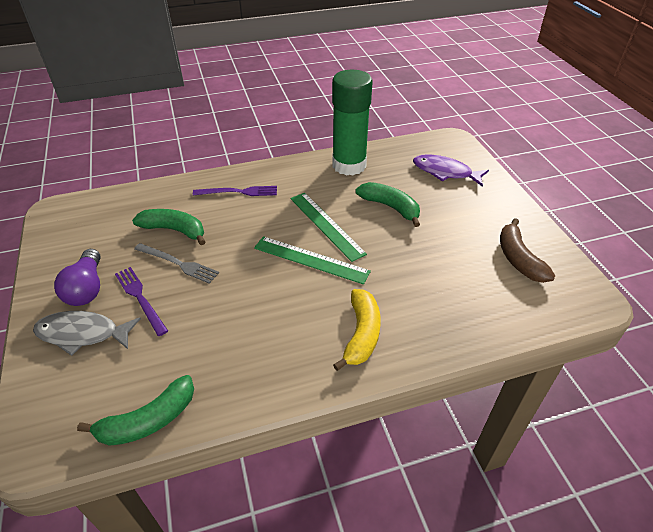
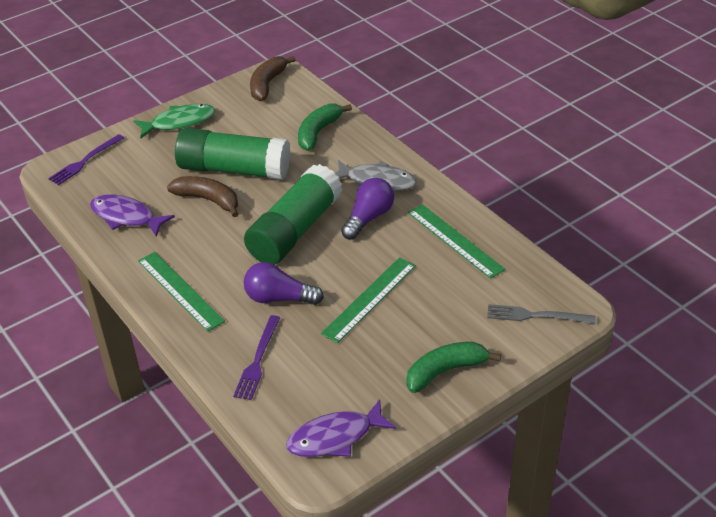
brown banana: [500,218,555,283] = 1 -> [167,176,238,217] [250,56,295,101] = 2
green banana: [77,375,194,446] [132,209,205,245] [355,182,420,227] = 3 -> [298,104,352,151] [406,342,501,393] = 2
green fish: none = 0 -> [133,104,215,138] = 1
green glue stick: [332,70,372,176] = 1 -> [175,128,290,180] [244,164,342,265] = 2
green ruler: [254,236,371,284] [291,193,367,262] = 2 -> [138,252,225,332] [321,257,416,343] [408,204,505,279] = 3
purple fish: [413,155,489,187] = 1 -> [90,194,175,237] [286,399,396,457] = 2
purple light bulb: [54,249,101,306] = 1 -> [244,262,324,305] [341,178,394,240] = 2
yellow banana: [333,289,381,371] = 1 -> none = 0

